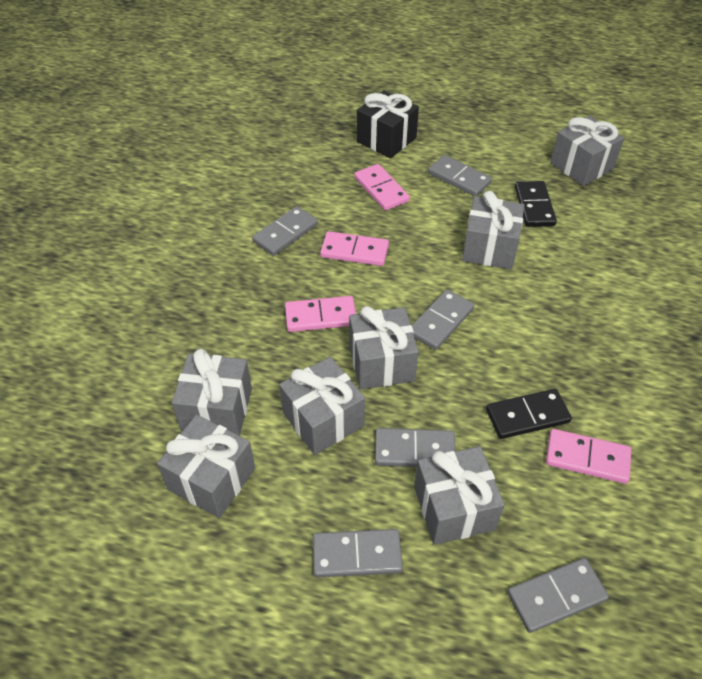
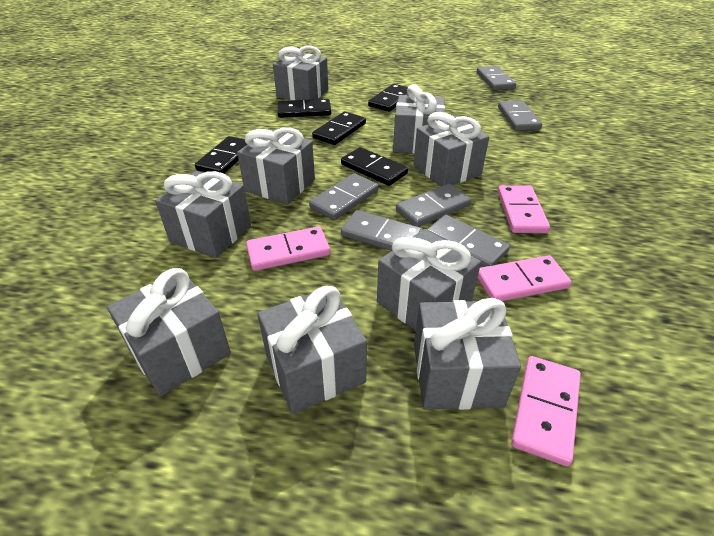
black domino: [486,389,572,439] [515,181,557,227] = 2 -> [195,136,247,174] [278,99,331,118] [312,112,366,145] [341,147,408,186] [368,84,408,112] = 5
black gift: [357,90,419,158] = 1 -> none = 0
grey gift: [157,415,255,518] [172,349,252,436] [279,357,365,455] [349,306,419,390] [414,446,505,545] [462,191,524,269] [550,116,624,186] = 7 -> [107,268,231,396] [155,171,251,258] [237,127,315,205] [257,286,367,414] [273,46,328,100] [377,229,481,331] [393,84,445,154] [413,112,489,187] [414,298,521,410] = 9

